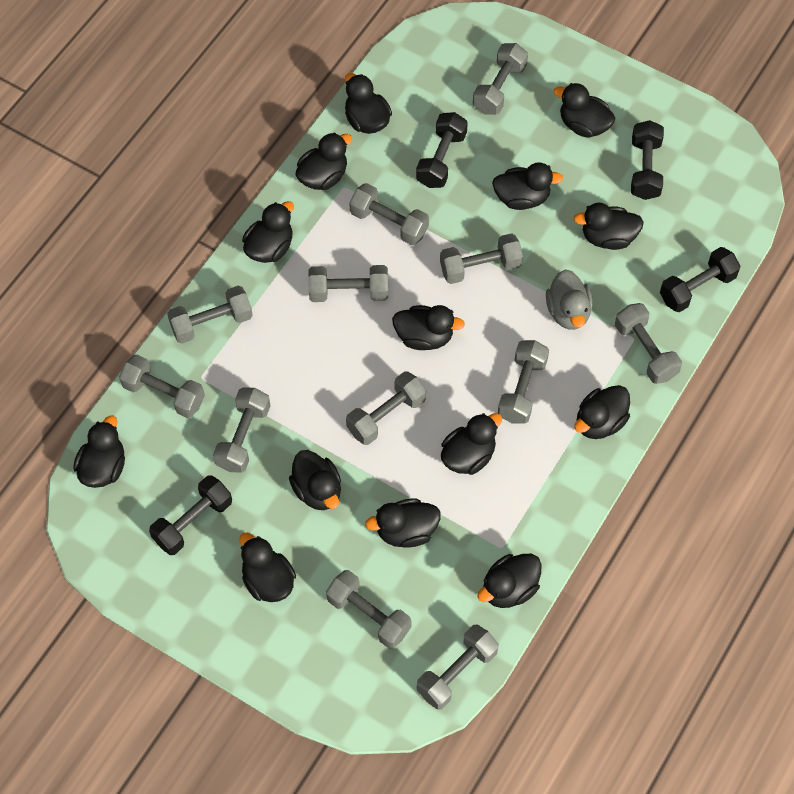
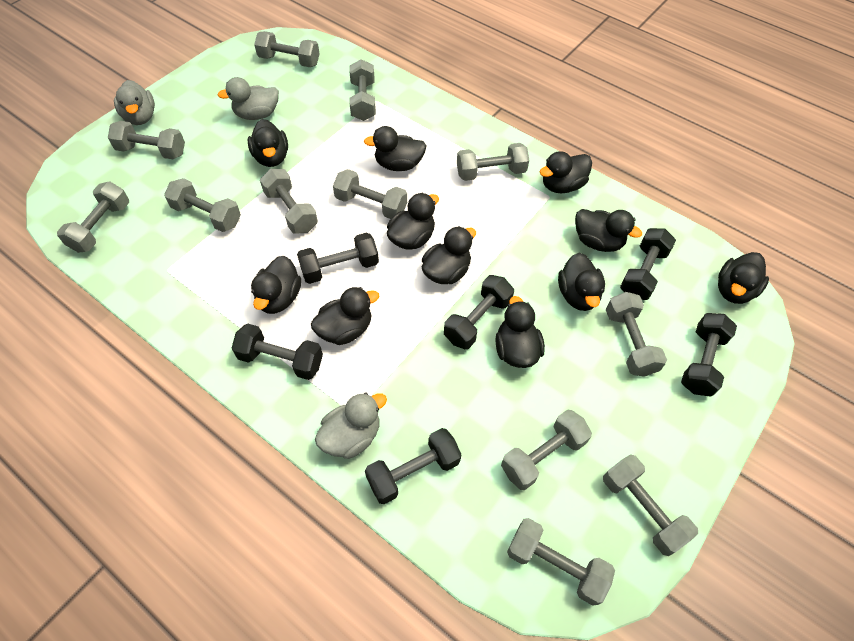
black duck: [73,416,125,488] [240,532,296,602] [242,201,294,263] [289,450,341,510] [296,132,352,190] [345,73,392,134] [365,498,441,548] [392,305,465,350] [441,413,502,475] [477,554,542,608] [492,162,563,210] [554,83,615,138] [574,203,644,250] [574,385,630,439] = 14 -> [248,119,288,167] [251,256,301,314] [311,287,379,345] [364,126,427,171] [387,193,439,250] [422,226,476,284] [496,296,545,368] [540,151,592,193] [558,253,605,311] [575,209,642,252] [718,252,769,304] = 11
black dumbbell: [149,475,232,555] [416,112,468,188] [631,120,664,200] [660,247,741,312] = 4 -> [232,324,323,380] [297,233,379,284] [365,428,462,504] [444,275,514,349] [620,228,676,300] [681,313,737,397] = 6
grey duck: [546,269,593,330] = 1 -> [114,80,155,125] [218,77,279,120] [315,393,387,459] = 3

